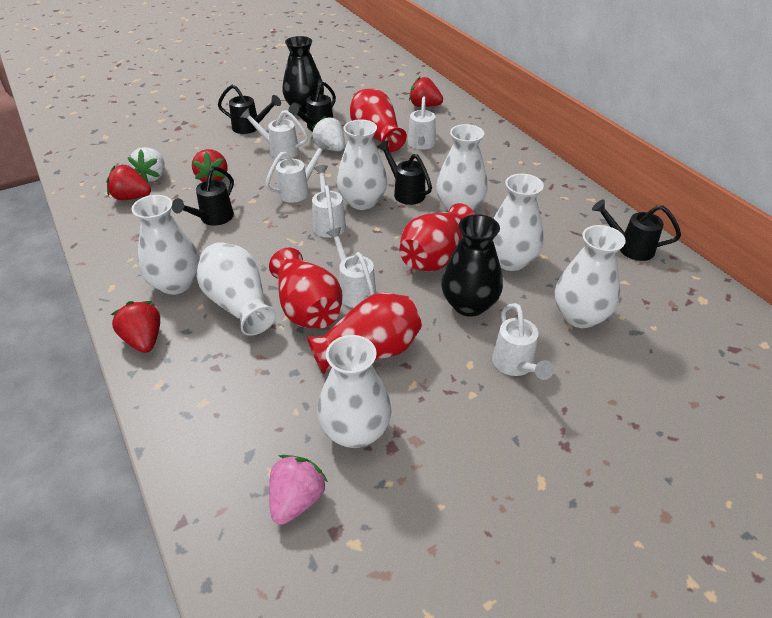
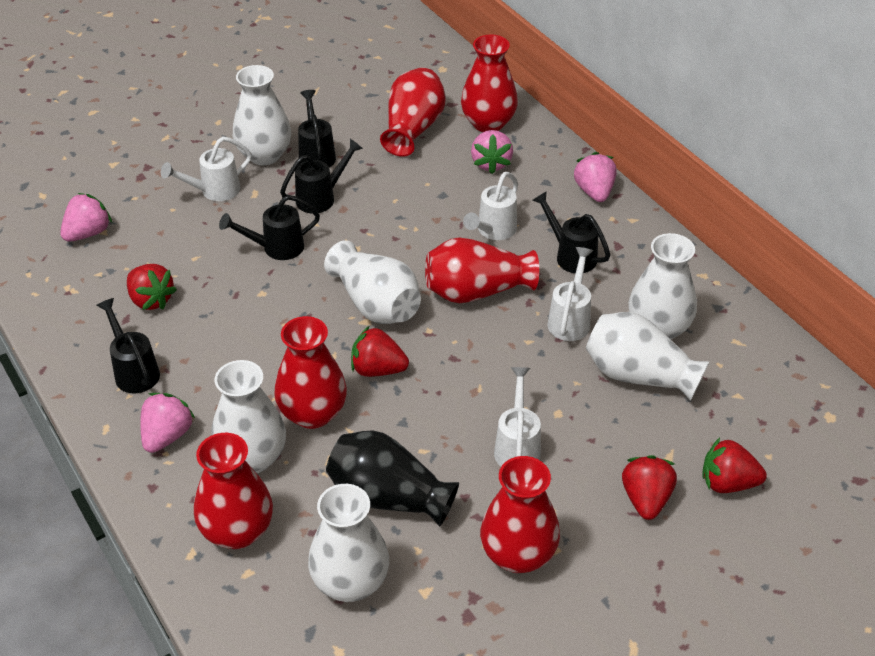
black vase: [283,36,324,114] [441,214,503,317] = 2 -> [326,430,459,527] = 1
pink strawberry: [269,455,328,525] = 1 -> [60,193,112,242] [140,393,195,453] [471,130,513,174] [574,152,617,202] = 4
red vase: [269,248,343,328] [307,292,422,375] [350,89,407,152] [399,203,475,271] = 4 -> [194,433,273,549] [274,316,347,429] [380,68,446,157] [425,237,539,303] [461,34,518,132] [480,456,560,573] = 6
white strawberry: [128,147,165,183] [311,116,345,151] = 2 -> none = 0
white vase: [131,195,200,295] [197,242,277,336] [317,335,392,448] [337,120,387,210] [436,124,488,211] [493,174,544,271] [555,225,626,328] = 7 -> [211,360,286,473] [233,65,291,165] [308,484,389,602] [324,240,421,324] [586,312,709,401] [628,233,697,339] = 6
white watering can: [241,108,308,159] [265,140,329,203] [312,165,346,237] [327,227,376,308] [408,96,436,150] [492,303,554,380] = 6 -> [161,137,252,201] [463,172,518,240] [494,367,541,466] [547,247,593,341] = 4

